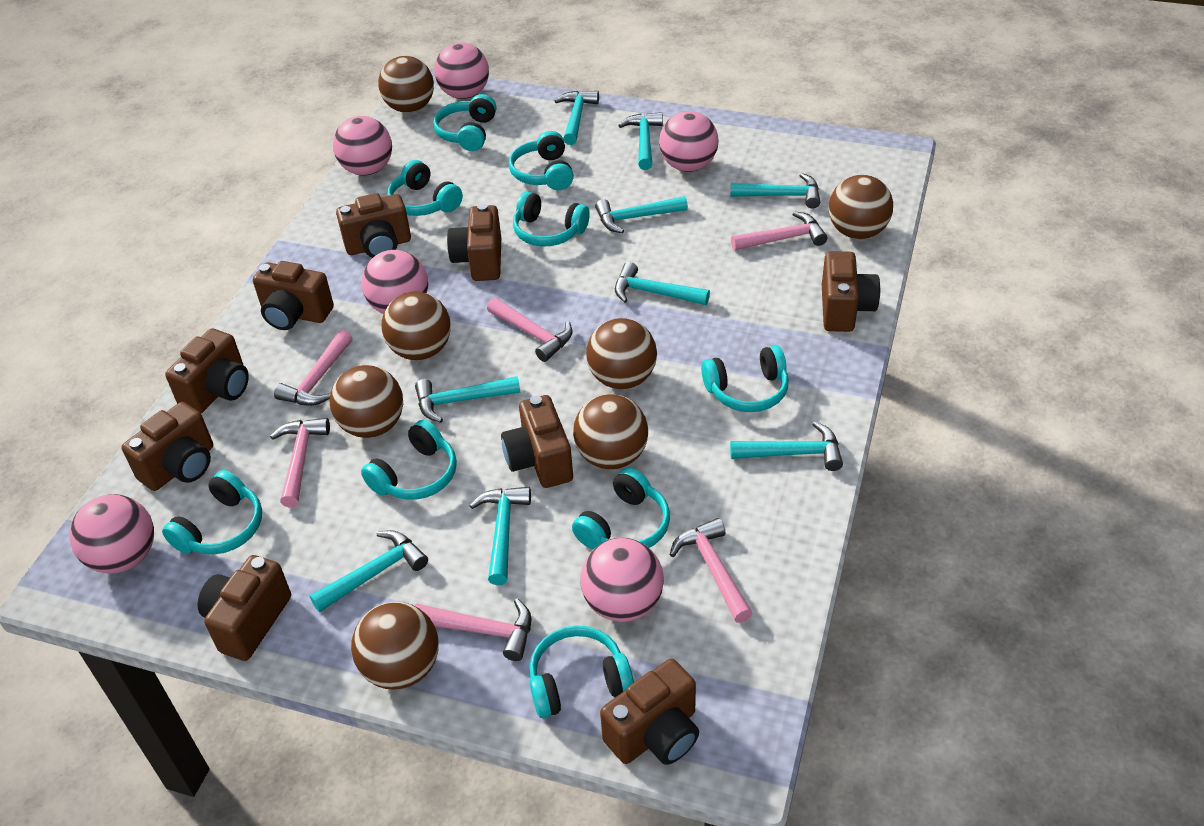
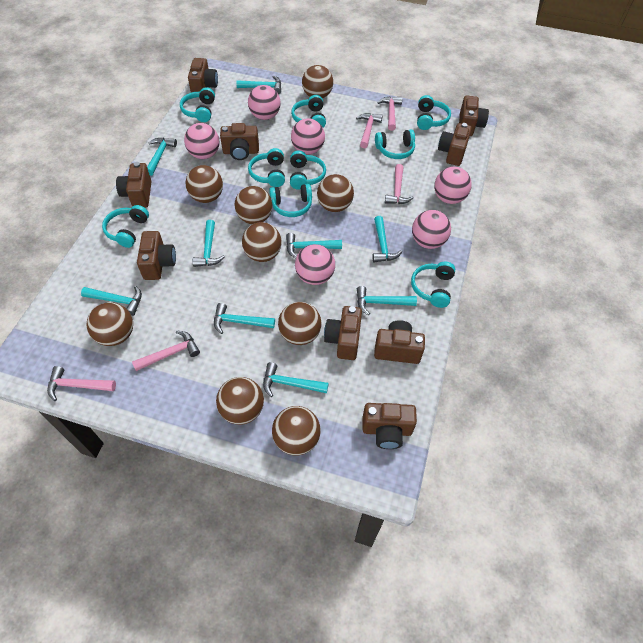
brown ball: [330,365,403,438] [351,602,439,690] [378,56,434,113] [382,292,451,360] [573,394,648,469] [586,318,657,389] [829,175,893,239] = 7 -> [87,302,133,346] [185,165,223,203] [216,377,264,425] [235,186,272,224] [242,222,282,262] [272,406,321,455] [278,302,321,345] [302,65,333,98] [317,174,354,212] = 9
pink hammer: [270,418,330,507] [274,330,352,406] [414,599,532,661] [487,298,573,362] [669,518,753,623] [731,211,827,251] = 6 -> [47,366,116,401] [132,330,200,371] [356,113,383,148] [377,96,402,131] [385,164,414,204] = 5

